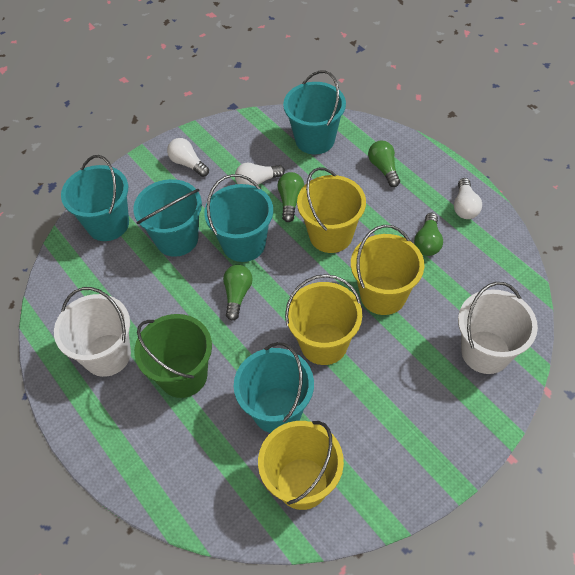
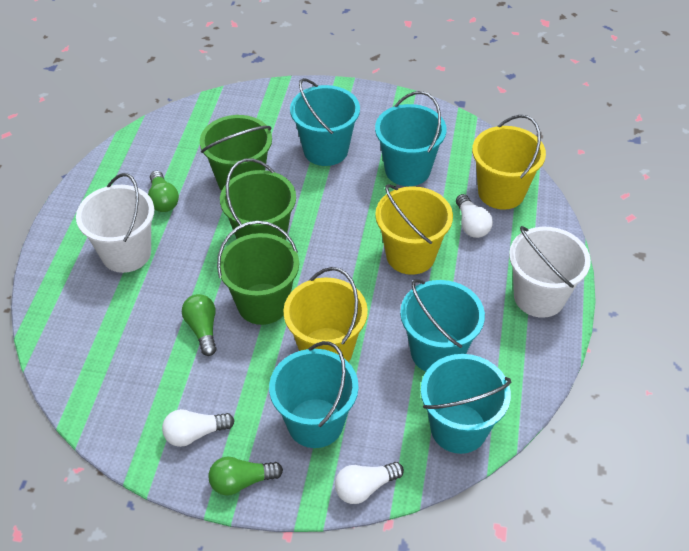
green bucket: [134,314,212,398] = 1 -> [200,115,272,191] [217,221,299,325] [220,158,296,240] = 3
green light bulb: [223,265,253,321] [278,172,304,222] [368,141,400,187] [414,213,443,256] = 4 -> [148,171,179,212] [182,294,217,356] [208,457,283,496] = 3
yellow bucket: [258,421,344,510] [285,274,362,365] [297,167,366,253] [351,225,424,315] = 4 -> [283,267,368,362] [375,184,453,275] [472,115,546,210] = 3

